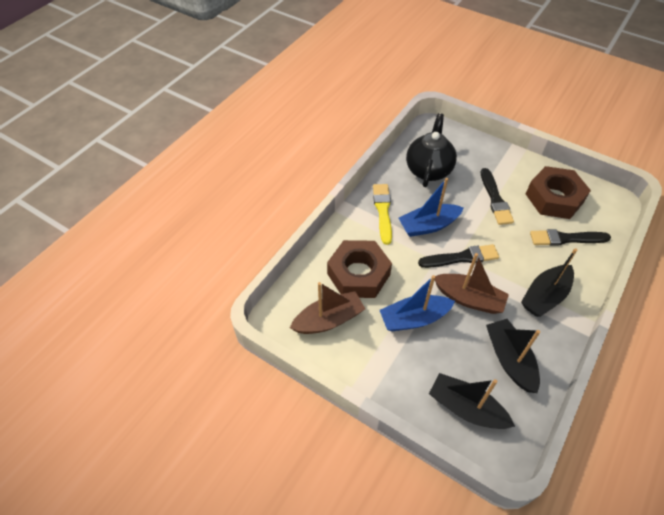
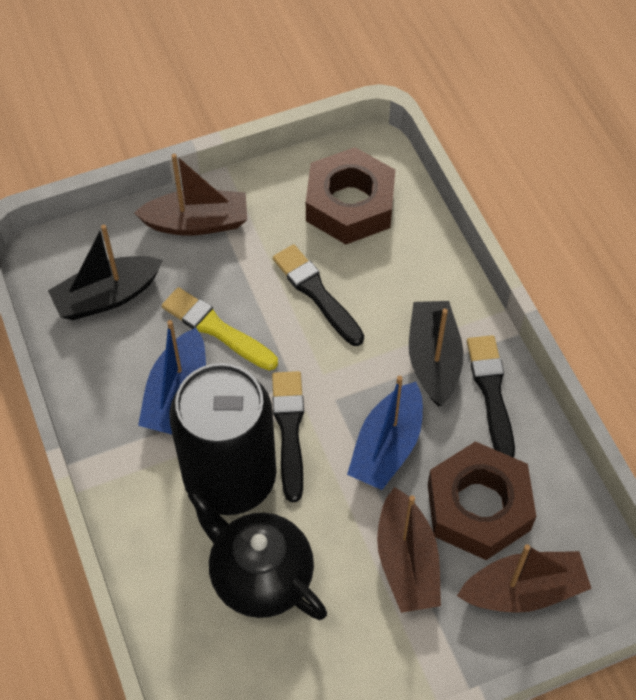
black boat: [429,373,515,429] [486,319,540,393] [521,248,577,317] = 3 -> [48,225,163,320] [409,301,464,407] = 2
black can: none = 0 -> [169,363,276,515] = 1
brown boat: [290,282,365,334] [435,253,509,314] = 2 -> [134,154,247,236] [377,487,441,613] [457,544,592,613] = 3

